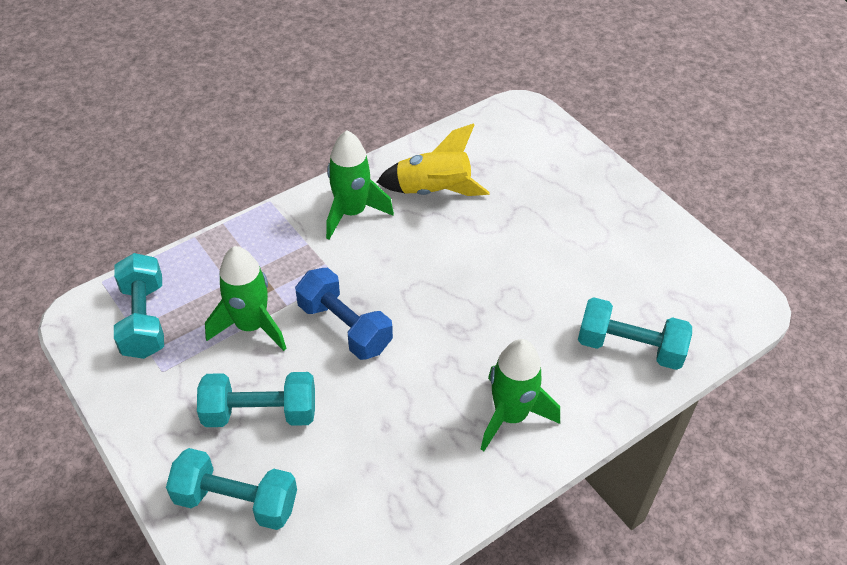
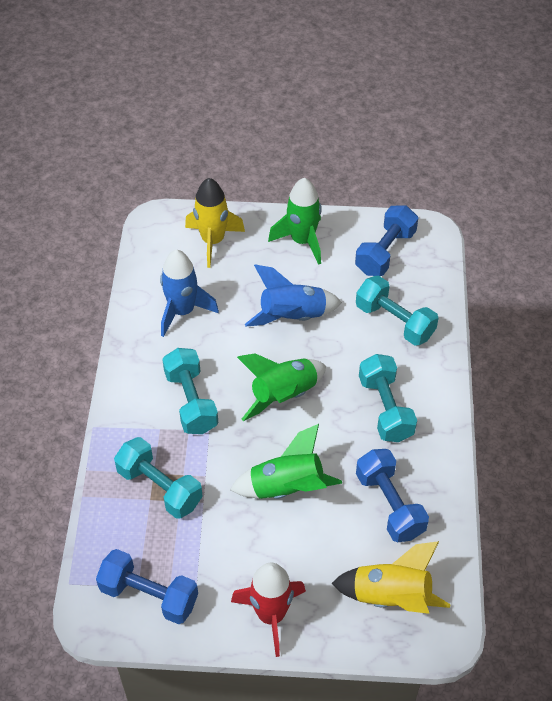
blue dumbbell: [295,268,393,360] = 1 -> [96,549,198,624] [355,206,418,276] [356,449,429,542] = 3
blue rocket: none = 0 -> [160,250,219,337] [245,264,342,327] = 2
red rocket: none = 0 -> [231,563,306,657] = 1
yellow rocket: [377,123,490,196] = 1 -> [185,178,245,268] [332,541,450,614] = 2

